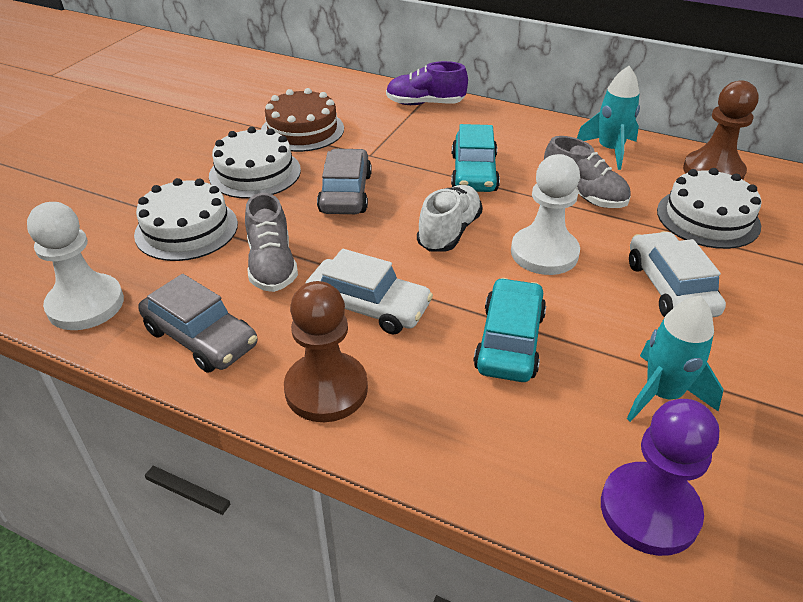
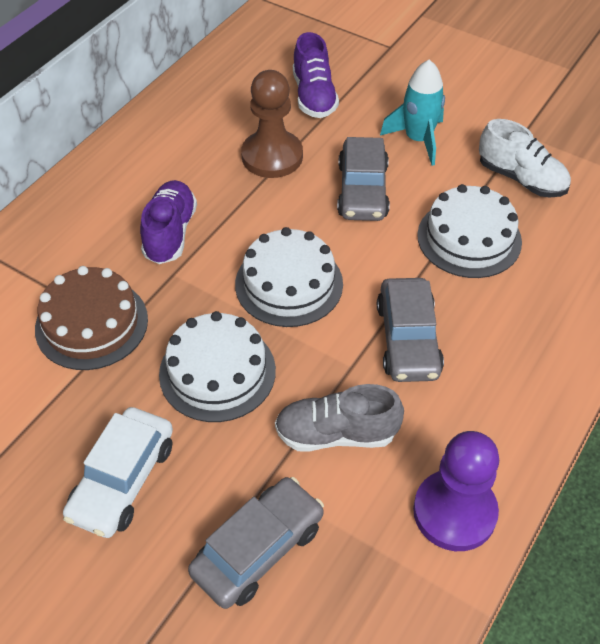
brown pawn: [284,281,368,422] [683,80,759,180] = 2 -> [241,70,303,178] = 1
grey car: [138,274,258,373] [317,149,372,214] = 2 -> [188,477,324,609] [337,137,390,221] [377,278,444,382] = 3
grey shoe: [245,193,298,292] [544,136,631,208] = 2 -> [275,384,404,452] = 1
purple shoe: [386,61,468,105] = 1 -> [140,180,197,264] [293,32,339,118] = 2
turquoise car: [451,124,500,192] [473,278,546,382] = 2 -> none = 0
turquoise rocket: [577,66,640,170] [627,296,723,422] = 2 -> [380,59,445,166] = 1
white car: [305,249,433,334] [629,231,726,317] = 2 -> [63,407,173,538] = 1
white pawn: [27,202,124,330] [511,154,580,275] = 2 -> none = 0

